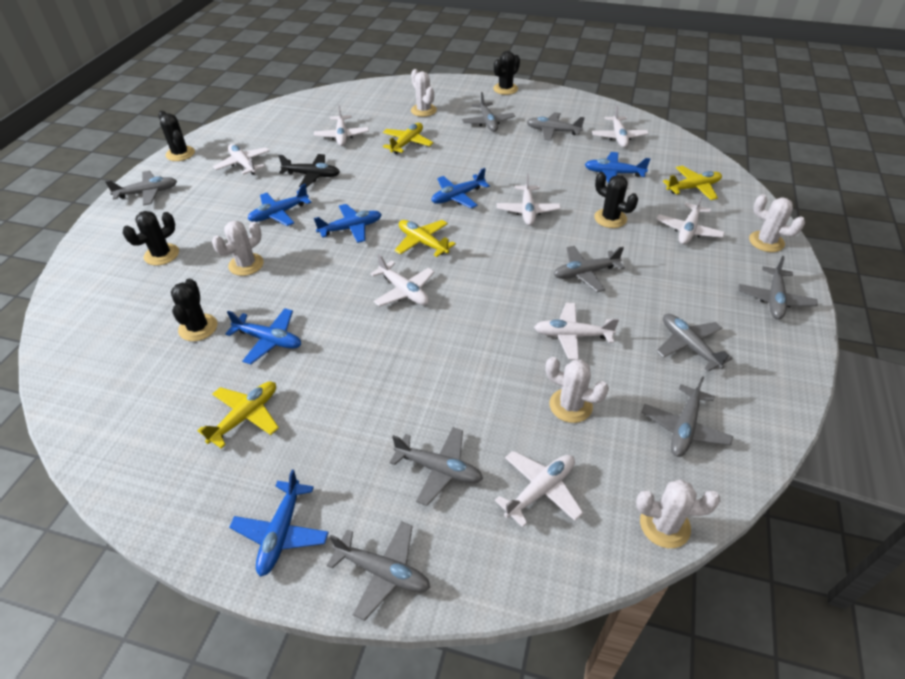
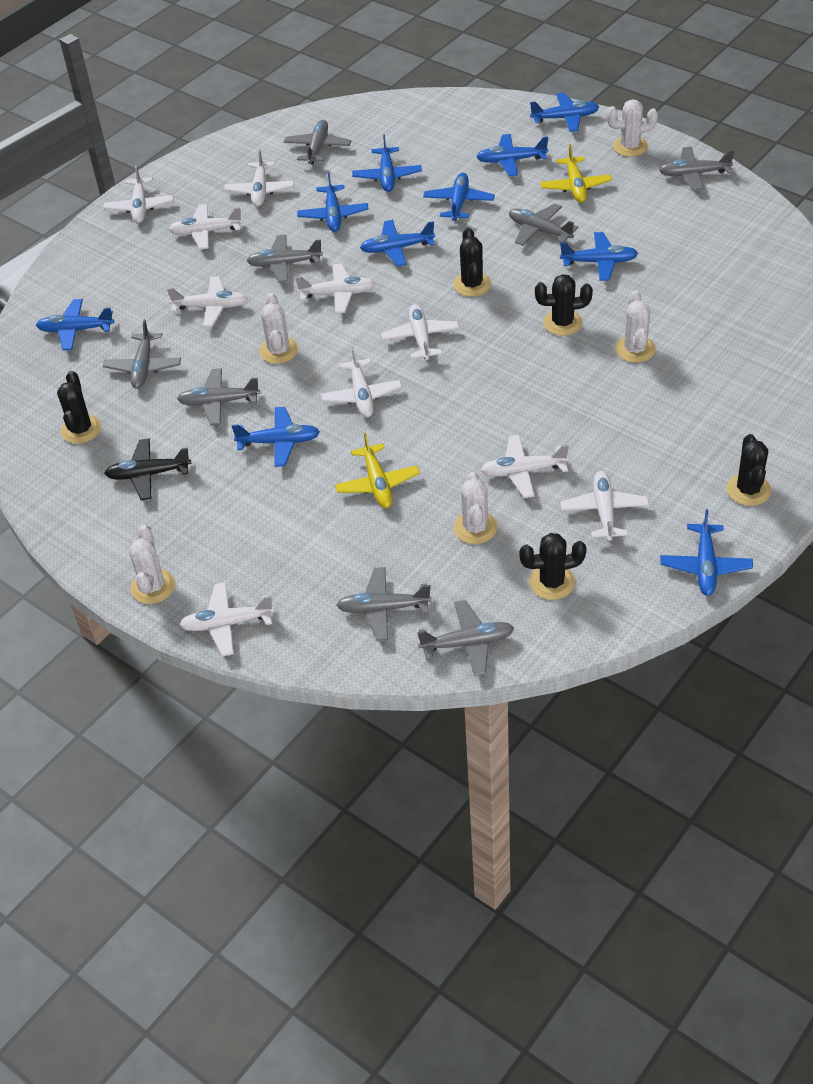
blue plane: [225,308,301,364] [229,470,329,577] [248,184,312,226] [314,204,382,243] [431,168,490,208] [585,152,650,183] = 6 -> [36,299,114,351] [232,407,320,467] [297,172,368,232] [352,134,422,192] [360,220,435,267] [423,173,495,221] [476,134,548,176] [530,92,599,132] [560,232,638,281] [660,509,753,596] = 10
grey plane: [105,171,177,206] [327,521,430,621] [389,427,483,506] [462,92,515,132] [527,112,585,141] [553,246,625,292] [642,376,733,457] [656,314,733,371] [738,256,818,319] = 9 -> [103,319,181,389] [177,368,260,426] [247,235,323,283] [284,120,351,164] [336,567,432,641] [417,600,514,676] [509,203,578,246] [659,147,734,190] = 8
white plane: [213,144,270,175] [314,105,369,146] [370,254,434,307] [495,451,583,527] [497,173,561,226] [534,303,619,360] [592,105,649,148] [656,193,725,245] = 8 -> [104,165,174,223] [167,276,248,327] [169,204,243,249] [179,582,274,656] [224,149,294,207] [295,263,375,313] [321,347,402,418] [381,304,459,360] [481,435,569,498] [560,471,649,541] = 10
yellow plane: [197,381,279,449] [383,123,433,154] [395,220,456,257] [663,166,722,200] = 4 -> [335,432,420,508] [540,144,612,203] = 2

